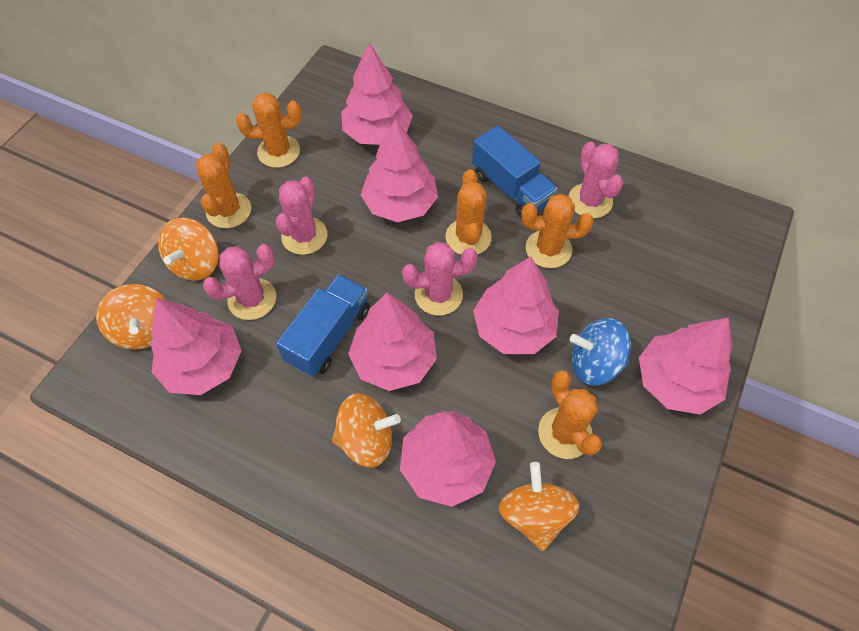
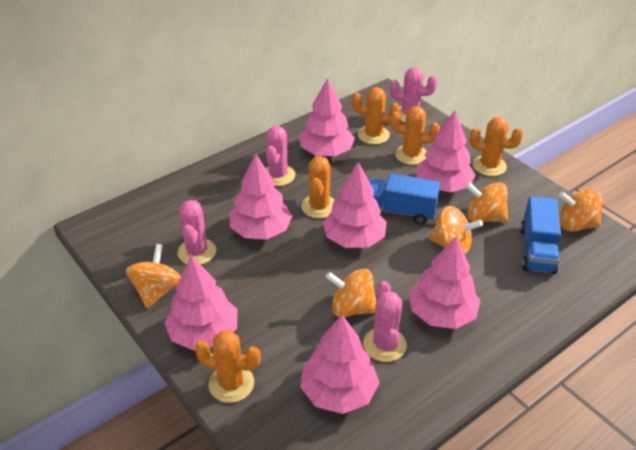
blue spinning top: [570,318,631,385] = 1 -> none = 0
orange spinning top: [96,284,166,350] [158,218,219,281] [332,393,401,468] [499,462,579,551] = 4 -> [126,244,181,309] [326,269,376,317] [429,206,483,254] [465,182,508,222] [559,188,603,232] = 5

